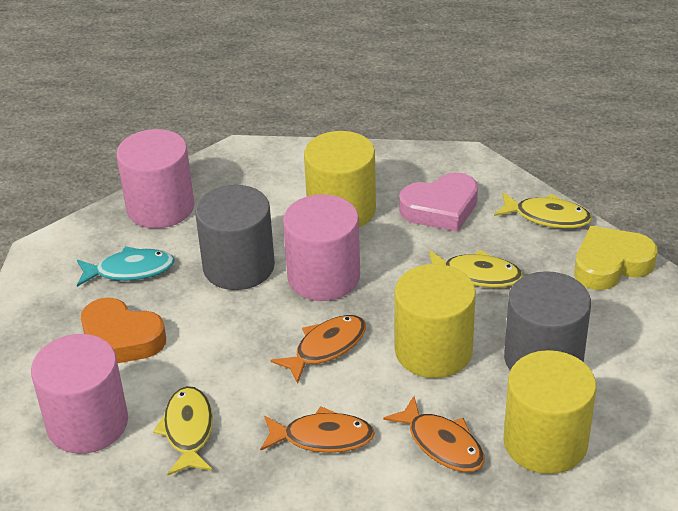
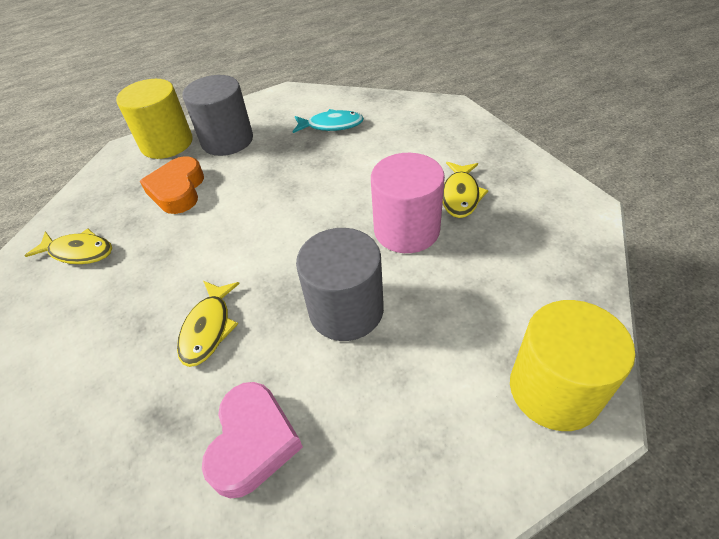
orange fish: [260,406,375,453] [271,315,366,384] [383,396,484,472] = 3 -> none = 0
pink cylinder: [31,334,128,454] [116,129,195,228] [283,194,360,301] = 3 -> [371,153,445,253] = 1
yellow cylinder: [304,131,376,227] [394,264,476,378] [504,350,596,474] = 3 -> [116,79,193,159] [510,300,635,431] = 2
yellow heart: [574,226,658,290] = 1 -> none = 0

